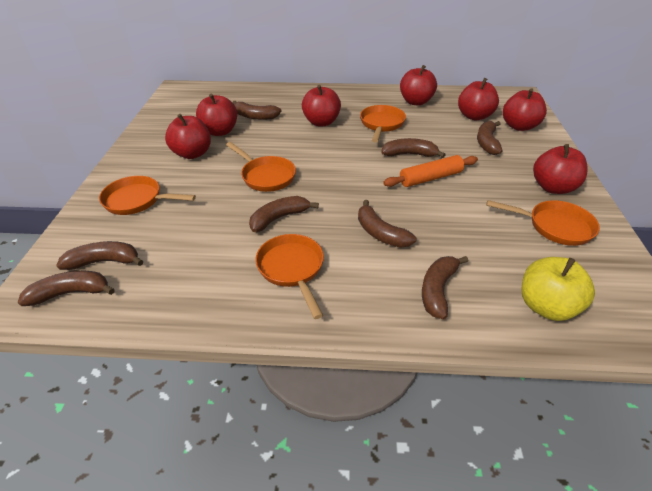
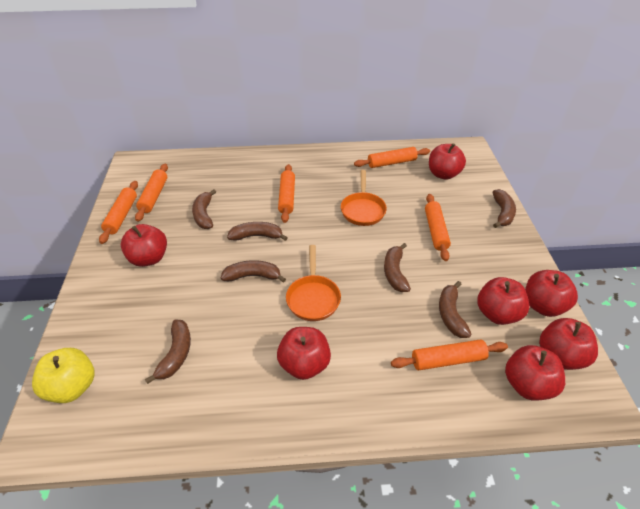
brown banana: [18,271,115,306] [56,241,143,270] [233,101,281,120] [249,196,319,232] [358,200,416,248] [381,138,446,158] [422,256,468,319] [477,121,503,155] = 8 -> [145,320,191,384] [192,189,216,229] [221,260,286,283] [227,222,287,241] [384,243,411,292] [439,281,472,338] [493,189,516,228] = 7
orange pan: [99,176,196,215] [226,142,296,192] [255,234,324,319] [360,105,406,142] [486,200,600,246] = 5 -> [286,245,341,321] [341,170,387,226] = 2
orange rolling pin: [383,155,478,187] = 1 -> [99,181,138,244] [135,164,168,222] [278,164,295,223] [354,147,430,168] [391,339,508,370] [425,194,451,261] = 6

